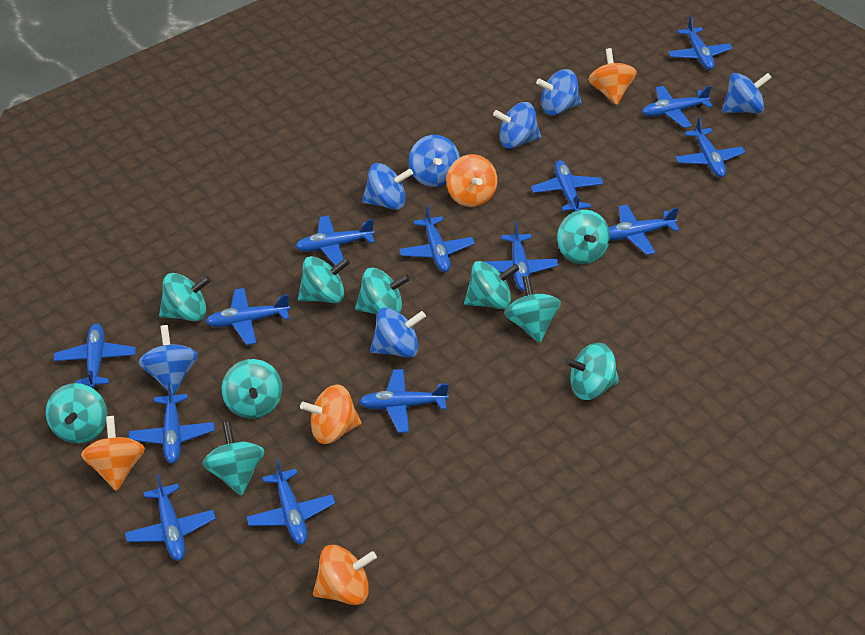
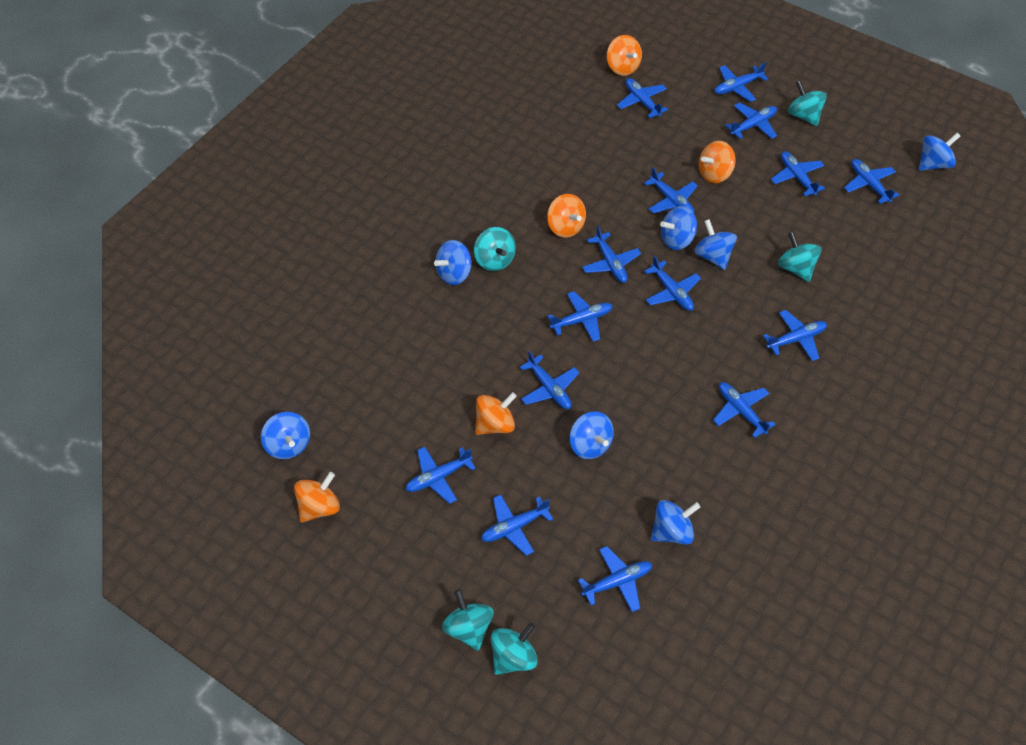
blue plane: [53,323,136,388] [125,474,216,561] [129,381,215,464] [206,288,290,345] [246,459,336,544] [295,215,375,266] [359,369,449,433] [399,205,475,272] [486,221,559,291] [531,160,603,211] [609,205,679,255] [642,86,713,128] [668,16,733,70] [675,117,745,177] = 14 -> [405,446,476,504] [481,494,553,556] [520,351,580,409] [547,291,613,342] [578,546,652,612] [582,226,641,283] [617,78,668,118] [644,167,698,214] [644,256,701,311] [713,382,776,438] [714,62,768,102] [725,103,777,139] [763,310,827,361] [771,151,825,196] [844,159,899,204] = 15
turquoise spinning top: [46,383,107,444] [159,273,211,321] [202,421,265,496] [222,359,282,419] [298,256,350,303] [355,268,410,314] [464,261,519,309] [504,275,561,343] [557,210,610,264] [565,343,619,400] = 10 -> [442,589,494,651] [474,227,516,271] [491,623,538,675] [778,231,821,282] [788,80,827,126] = 5

